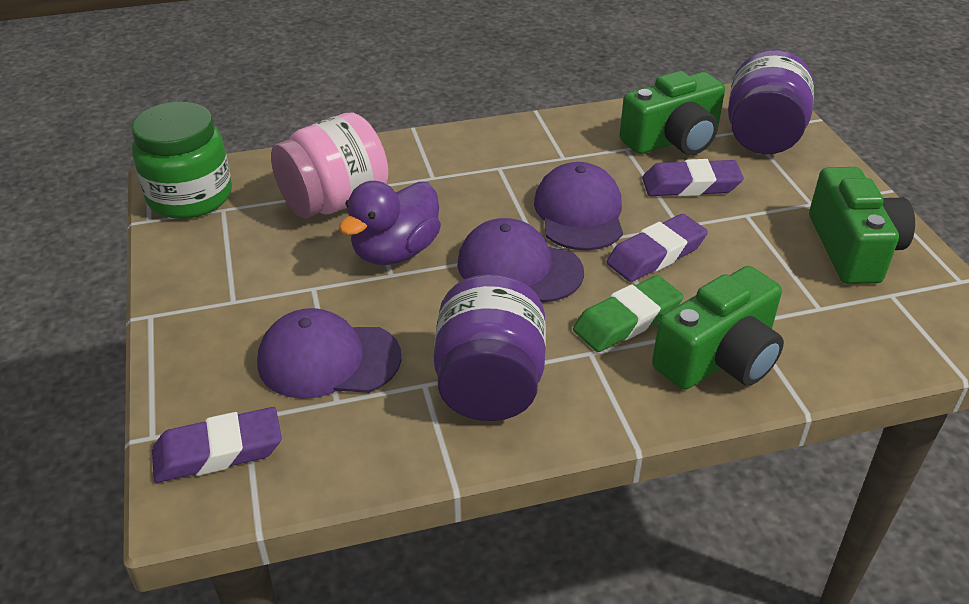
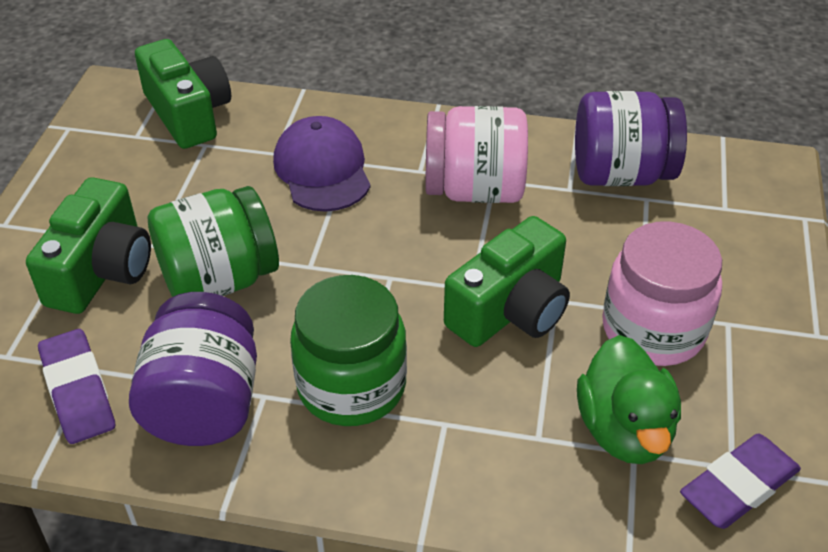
green duck: none = 0 -> [577,335,681,464] = 1
green eraser: [573,275,684,352] = 1 -> none = 0
green jar: [131,102,232,219] = 1 -> [148,186,279,297] [290,275,407,426] = 2
pink jar: [271,113,388,218] = 1 -> [426,106,528,203] [602,221,722,366] = 2
purple cap: [257,308,401,399] [457,218,584,303] [534,162,623,251] = 3 -> [273,116,371,212] = 1
purple duck: [339,181,441,265] = 1 -> none = 0
purple eraser: [152,407,282,483] [606,214,708,282] [642,159,744,197] = 3 -> [38,329,115,444] [680,434,801,529] = 2

